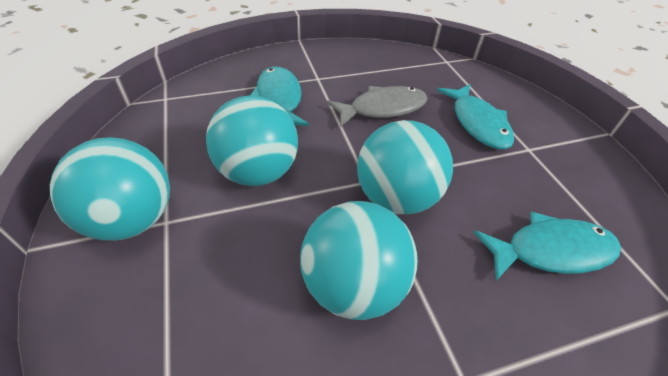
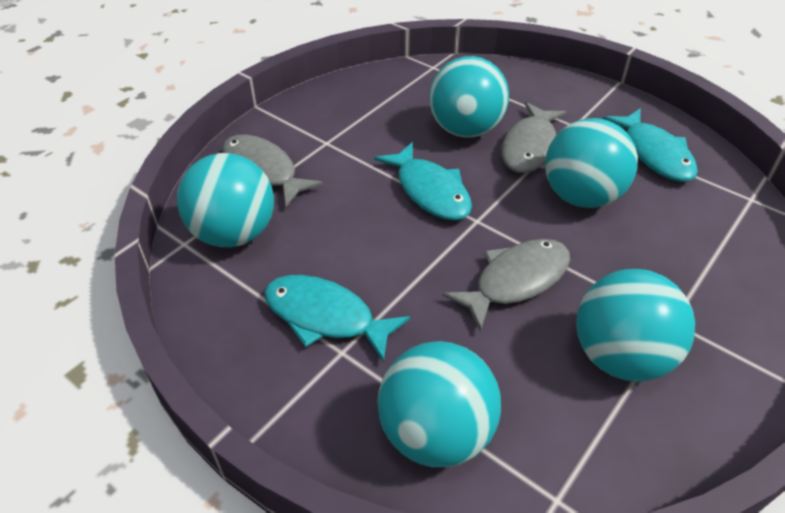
grey fish: [327,86,428,127] = 1 -> [222,135,323,207] [442,239,570,332] [501,102,567,173] = 3
turquoise ball: [50,137,170,241] [206,95,298,186] [300,201,418,320] [357,120,453,215] = 4 -> [177,153,274,247] [378,341,501,467] [429,56,509,138] [545,118,638,208] [576,269,695,382] = 5

